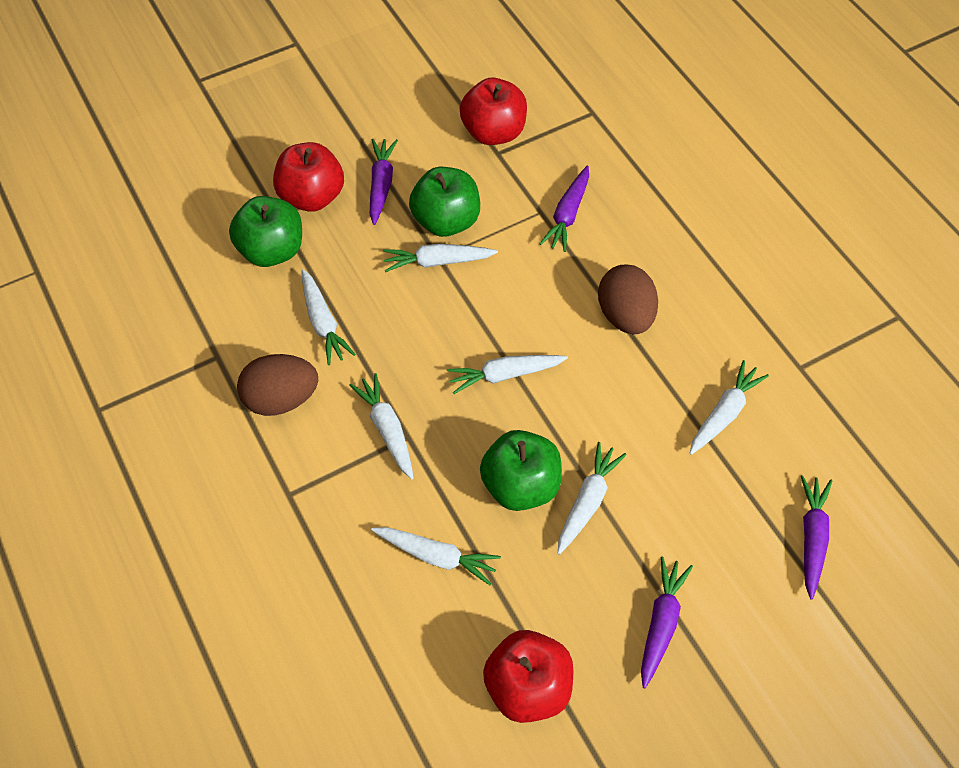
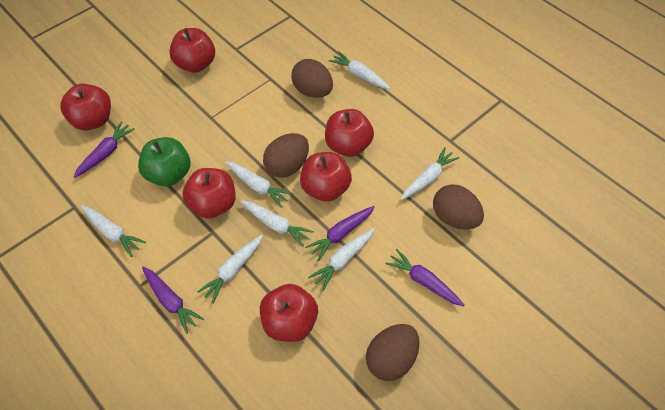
brown egg: [237,354,318,416] [598,265,658,334] = 2 -> [263,133,309,178] [291,59,333,98] [366,324,420,381] [433,184,484,230] = 4
green apple: [229,196,302,267] [409,167,480,237] [480,430,562,511] = 3 -> [138,137,190,187] = 1
red apple: [273,142,344,212] [460,78,527,145] [483,630,573,723] = 3 -> [60,83,111,130] [169,28,215,73] [183,168,236,219] [260,284,318,342] [300,152,352,202] [325,109,374,157] = 6

